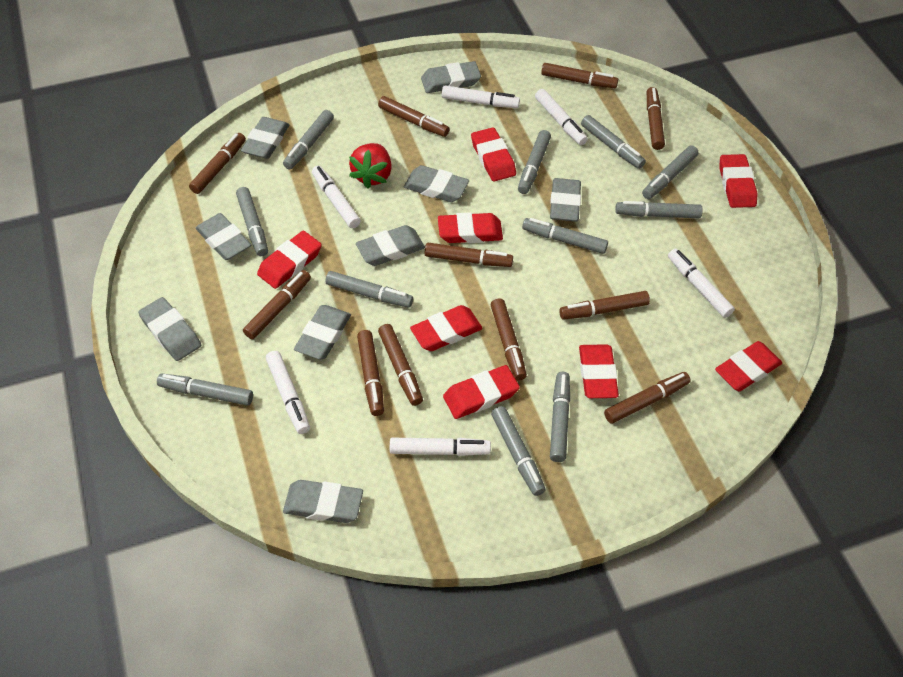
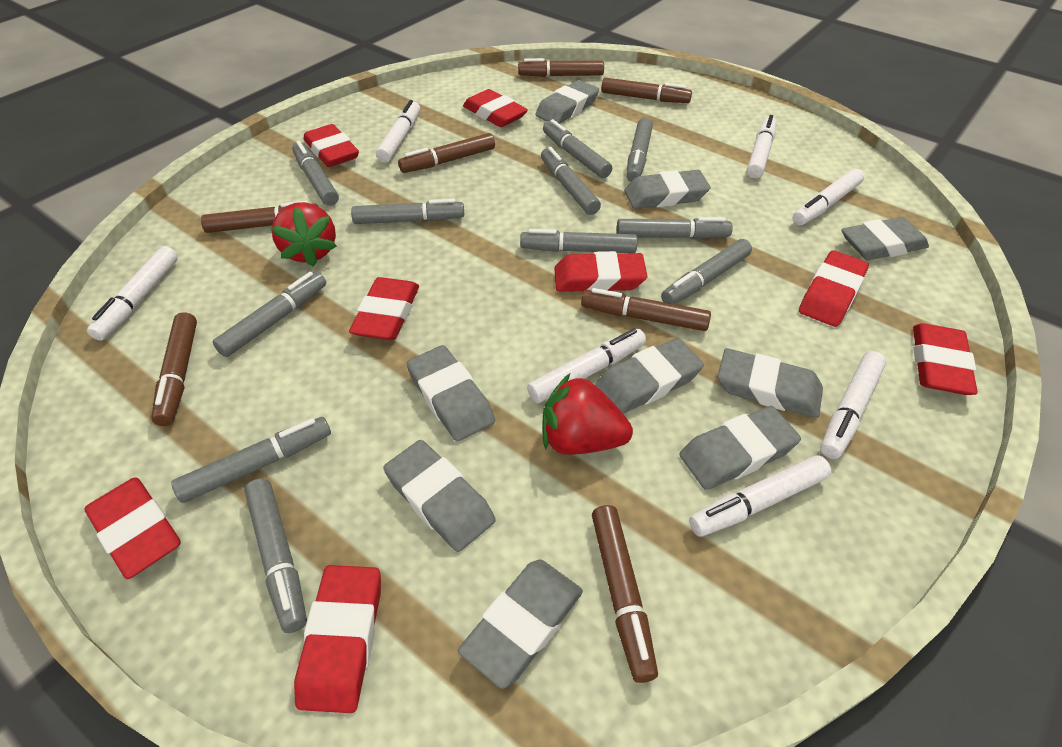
brown marker: [189,133,246,194] [243,270,311,339] [357,330,384,416] [378,96,449,137] [378,324,423,406] [424,243,513,267] [491,299,527,381] [541,63,619,88] [559,291,650,320] [604,372,691,424] [647,87,665,150] = 11 -> [151,312,197,426] [201,201,318,233] [398,133,495,173] [518,58,604,77] [581,288,711,331] [592,505,658,683] [601,78,692,103] = 7
red strawberry: [349,143,392,189] = 1 -> [271,202,337,267] [542,373,633,455] = 2
white marker: [266,351,310,434] [312,166,361,228] [390,438,491,456] [442,85,520,108] [535,89,588,145] [668,249,735,318] = 6 -> [87,246,178,341] [376,100,420,163] [527,329,646,403] [689,455,831,537] [747,115,776,178] [793,169,864,225] [820,351,886,459] = 7

